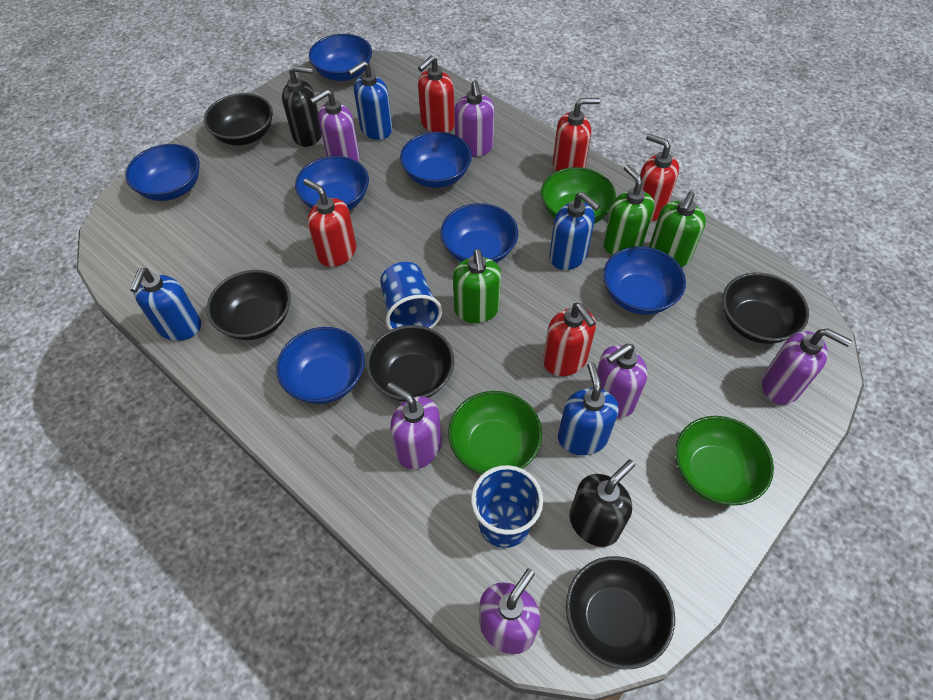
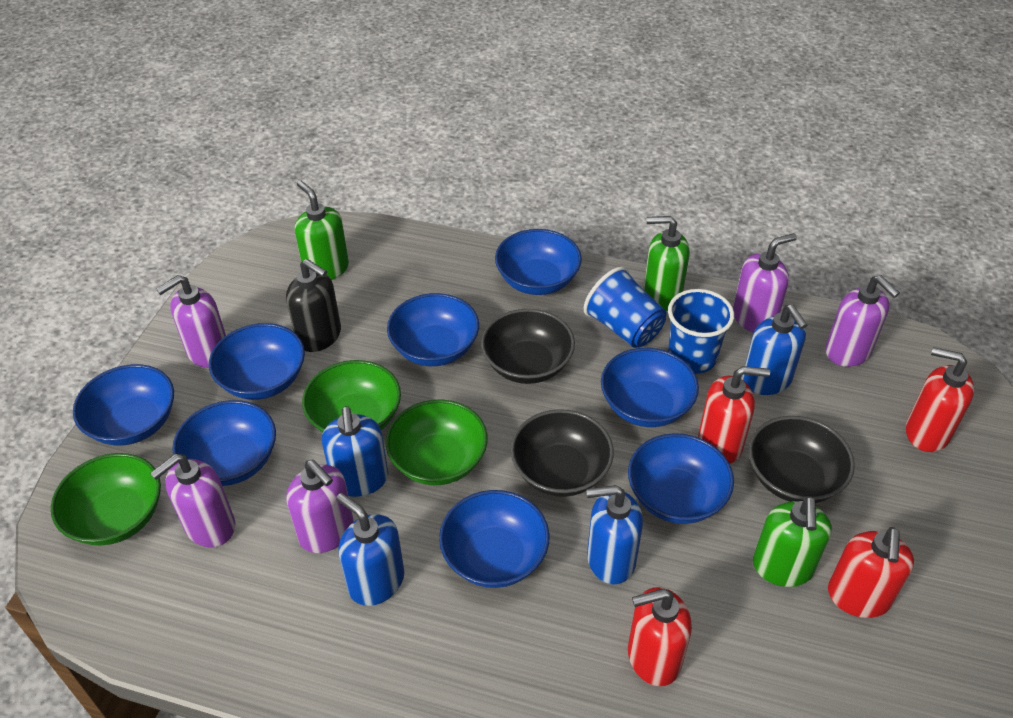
black bowl: [204,93,273,145] [207,270,291,340] [366,325,454,402] [566,556,675,670] [722,273,809,344] = 5 -> [481,309,575,384] [511,409,614,497] [749,416,855,503] = 3
black soap dispenser: [282,65,322,147] [569,460,635,547] = 2 -> [286,259,341,352] = 1
blue bowl: [125,144,200,201] [276,327,365,404] [295,156,369,210] [309,34,372,81] [400,132,472,188] [440,203,518,263] [603,246,686,315] = 7 -> [73,364,174,445] [172,400,276,486] [209,323,305,400] [387,293,479,366] [439,490,550,588] [495,229,582,295] [601,348,699,427] [628,433,734,524] = 8
purple soap dispenser: [310,89,360,162] [387,382,442,469] [454,80,495,157] [479,568,541,654] [592,344,647,418] [762,329,852,405] = 6 -> [150,454,235,547] [156,275,226,368] [287,460,354,553] [733,233,797,333] [825,275,900,367] = 5
red soap dispenser: [303,178,356,267] [418,56,455,133] [543,303,596,376] [553,98,600,172] [640,134,679,222] = 5 -> [628,587,692,686] [698,366,770,464] [828,527,914,618] [906,347,974,452] = 4

